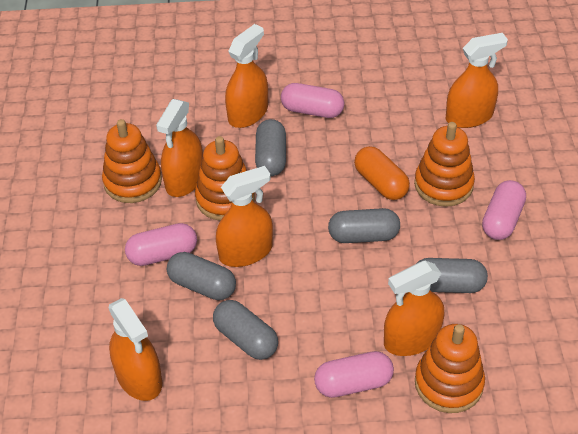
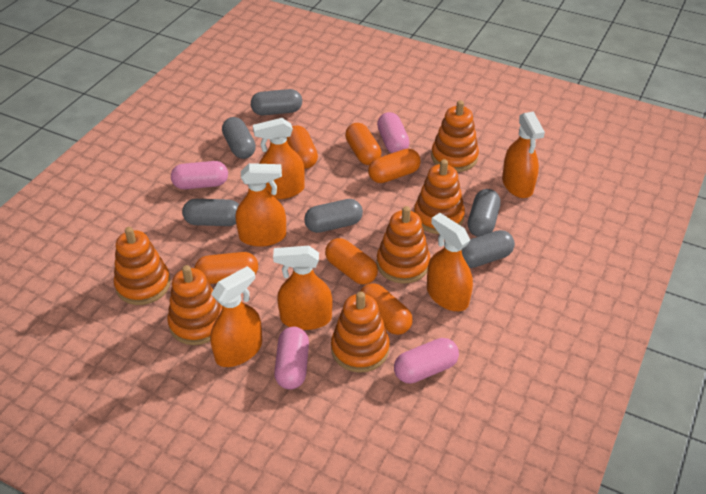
grey capsule: [167,252,236,300] [213,300,278,360] [255,119,286,176] [328,208,400,243] [416,258,488,293] = 5 -> [182,199,239,226] [222,117,256,159] [251,89,302,115] [304,199,363,233] [462,230,515,268] [468,189,501,237] = 6
orange capsule: [354,146,410,200] = 1 -> [194,252,258,284] [287,125,318,169] [325,238,378,285] [345,123,381,165] [360,283,413,335] [368,149,421,183] = 6
orange stacking toy: [102,119,162,203] [195,136,255,221] [414,122,475,207] [415,324,485,413] = 4 -> [114,227,171,305] [167,265,222,345] [331,291,390,373] [377,206,430,283] [414,159,465,234] [431,100,479,172] = 6

